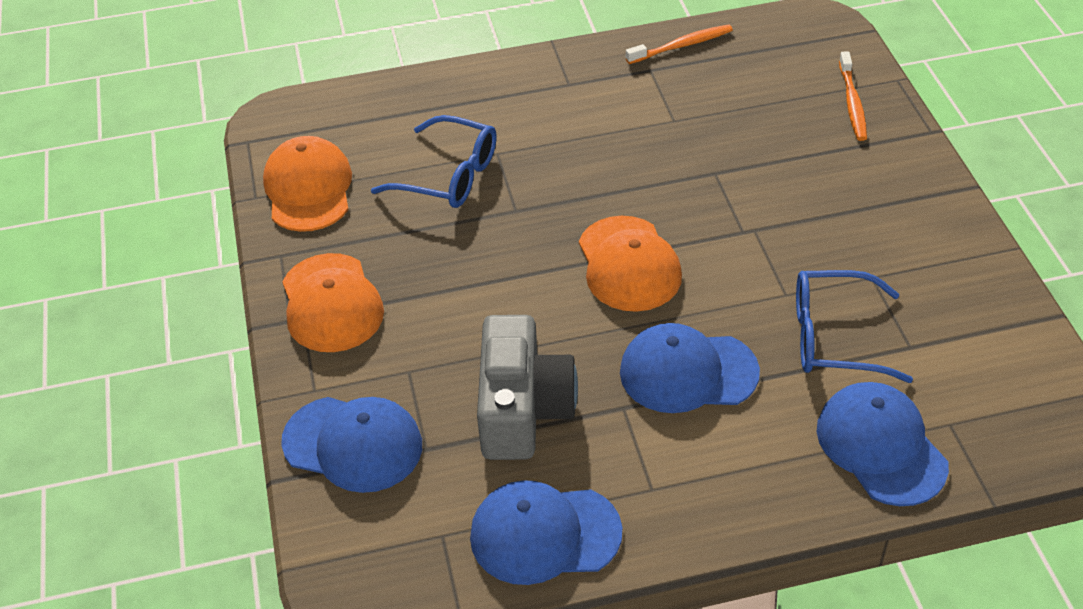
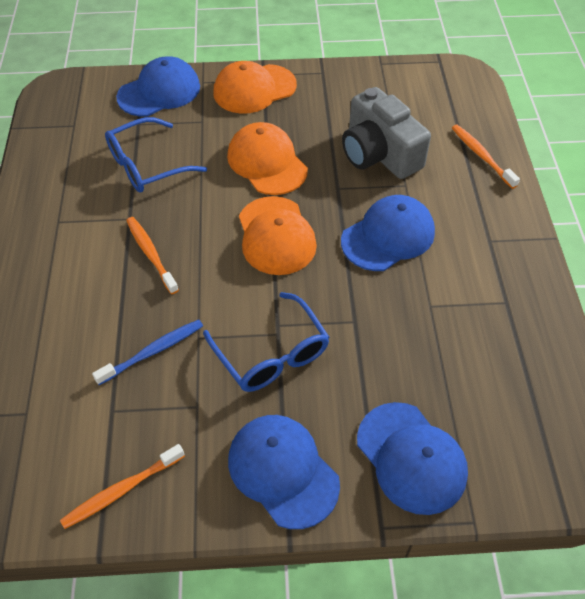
blue toothbrush: none = 0 -> [92,319,203,385] = 1
orange toothbrush: [626,24,733,64] [839,52,867,141] = 2 -> [60,444,185,529] [126,217,179,294] [452,125,520,189] = 3

